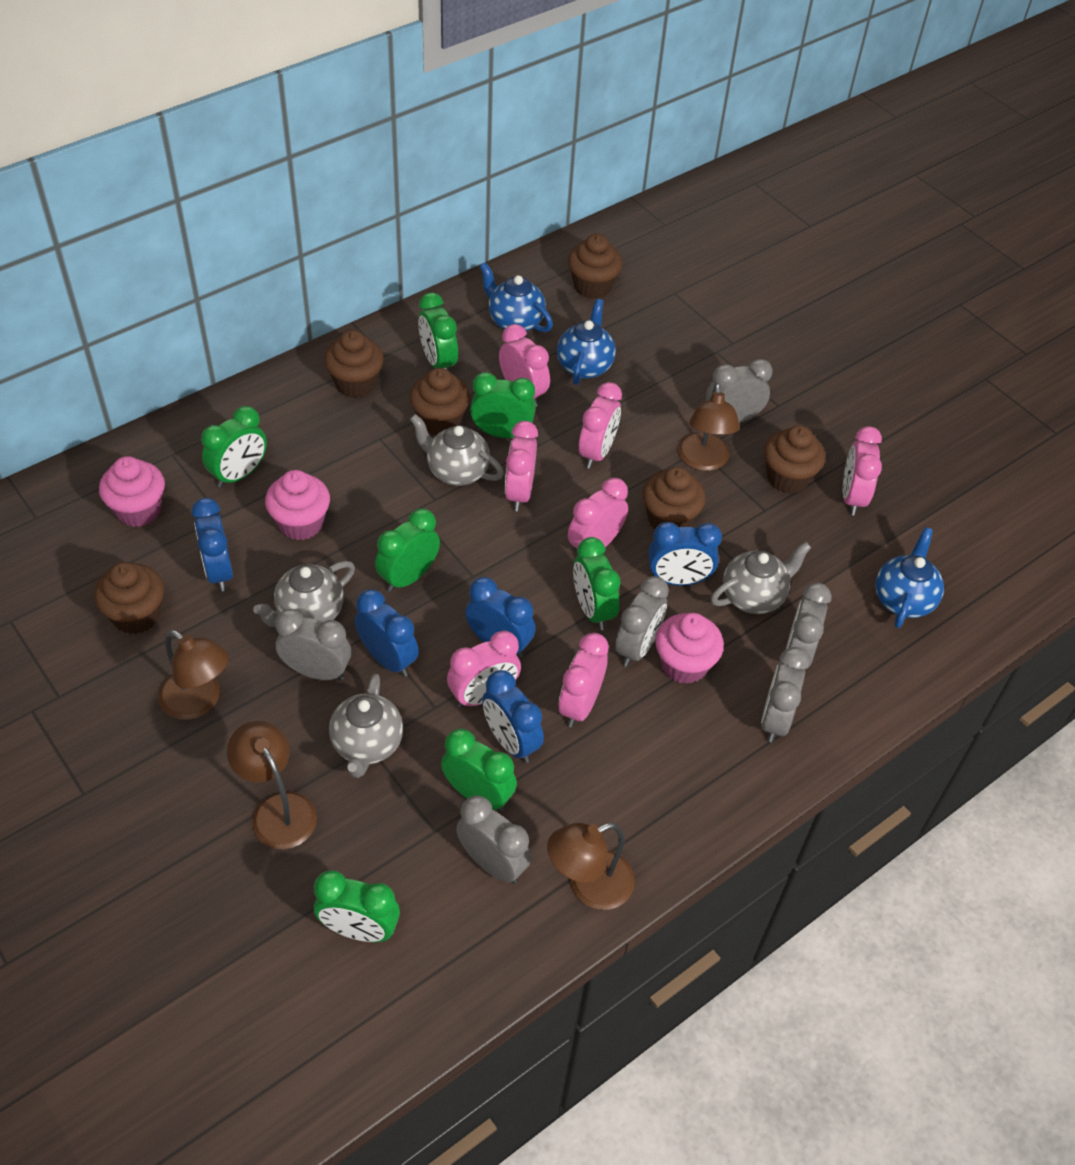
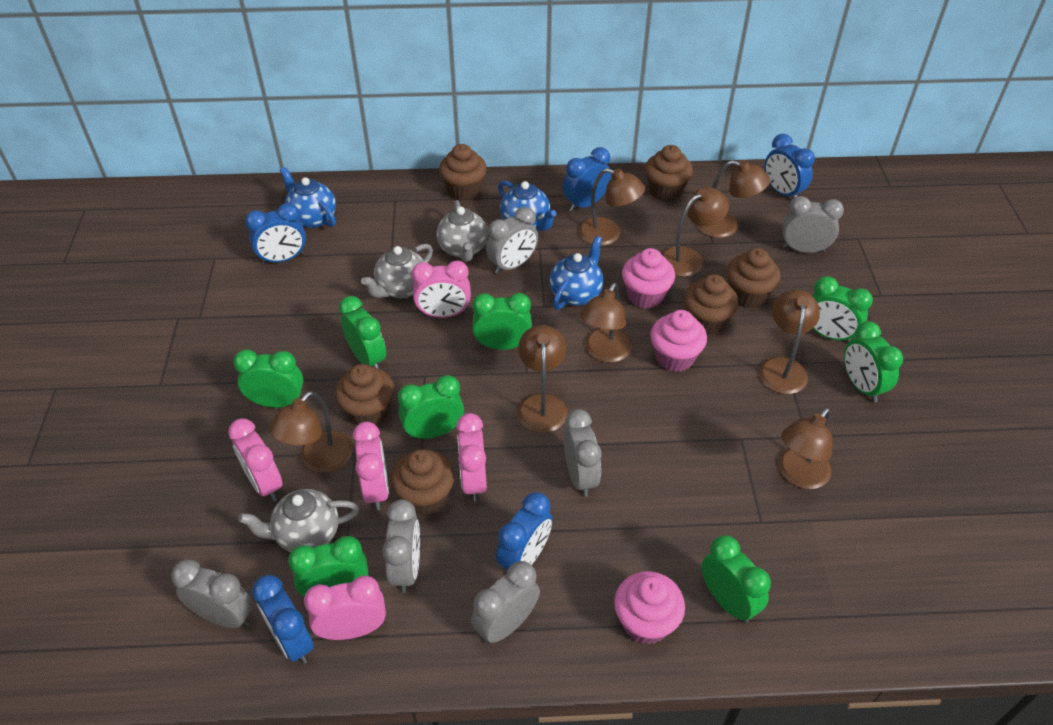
brown lamp: [158,629,229,720] [227,721,317,849] [547,823,635,910] [678,383,740,471] = 4 -> [269,391,353,473] [518,325,567,433] [578,168,645,246] [580,283,632,363] [661,187,729,277] [697,160,770,238] [759,290,820,394] [778,407,833,489] = 8
green clock: [201,406,267,488] [314,870,400,942] [375,509,440,592] [418,292,458,370] [441,729,517,812] [470,372,536,438] [573,537,621,630] = 7 -> [233,349,303,408] [288,536,368,597] [339,296,386,369] [398,375,464,439] [472,293,532,350] [701,535,771,623] [812,276,873,343] [844,321,903,403] = 8
grey teapot: [253,561,355,627] [329,673,403,778] [410,414,504,486] [711,542,811,614] = 4 -> [238,489,359,552] [361,244,433,298] [437,200,488,262] = 3
pink clock: [447,630,521,708] [499,324,550,407] [505,421,538,511] [559,633,609,727] [568,478,628,557] [579,382,622,469] [843,426,882,515] = 7 -> [228,419,283,501] [304,576,386,640] [353,422,389,510] [412,261,471,318] [456,413,487,502] = 5

